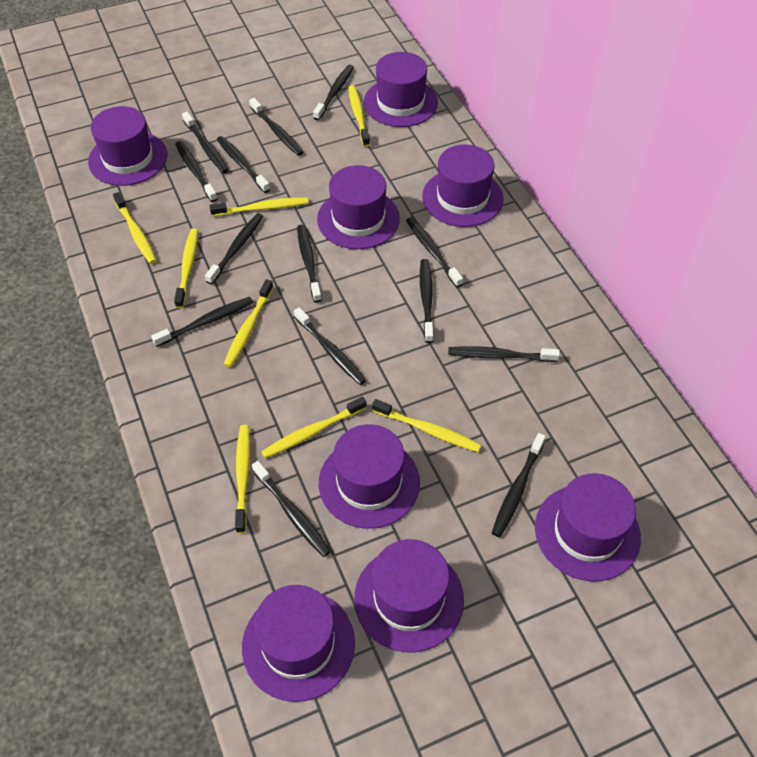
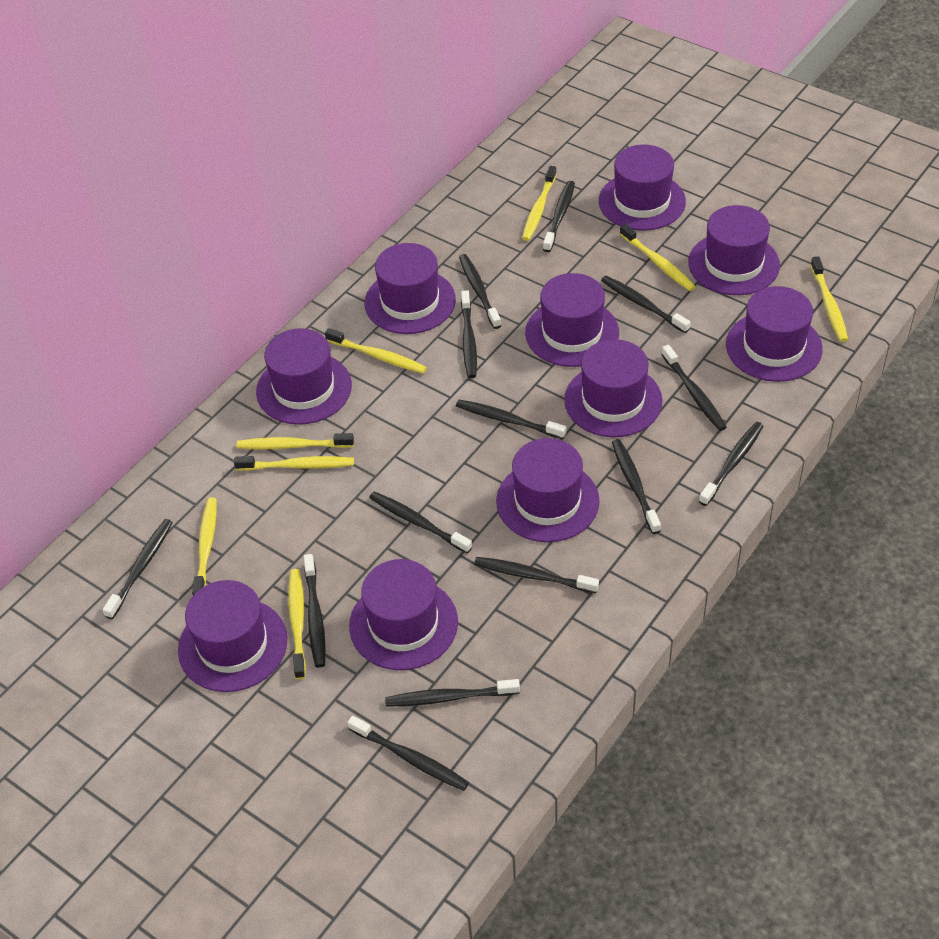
purple hat: [88,106,167,186] [242,585,355,702] [317,165,400,249] [319,424,420,529] [354,539,464,653] [364,52,438,127] [422,144,504,227] [535,473,641,582] = 8 -> [178,580,287,692] [256,328,352,425] [349,559,458,670] [365,243,456,334] [496,438,600,542] [525,273,619,367] [564,339,663,437] [599,145,686,231] [688,205,780,295] [726,286,823,382] = 10

